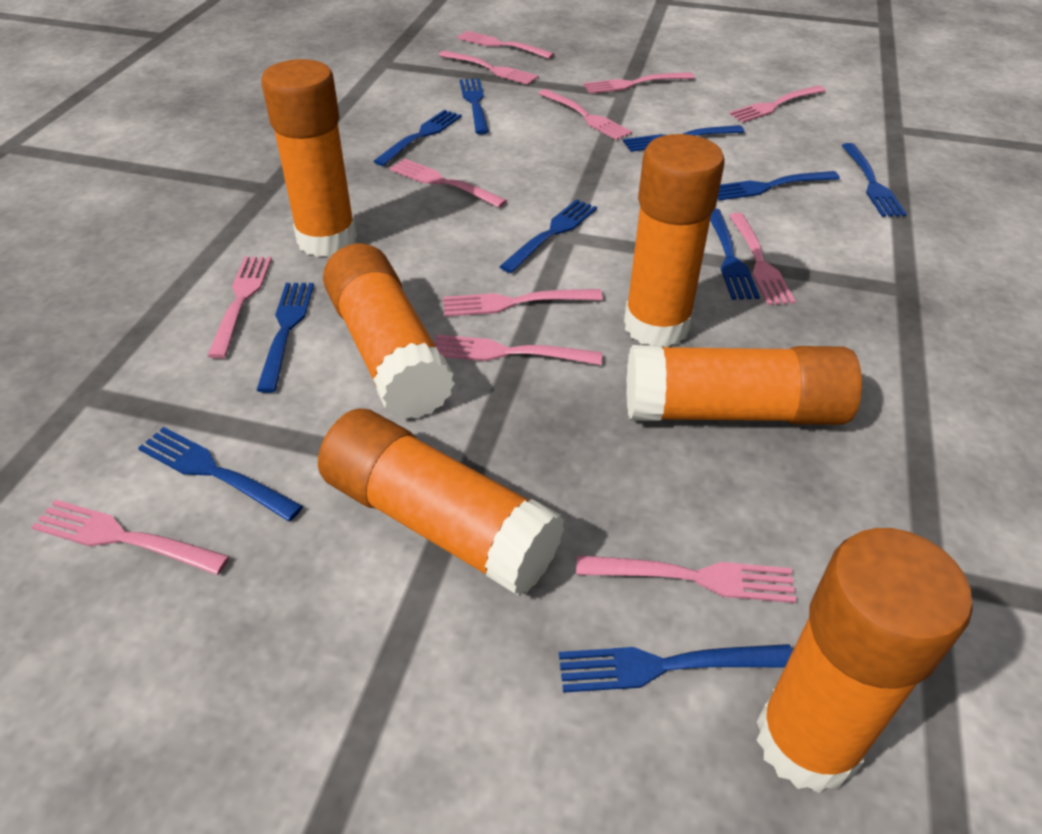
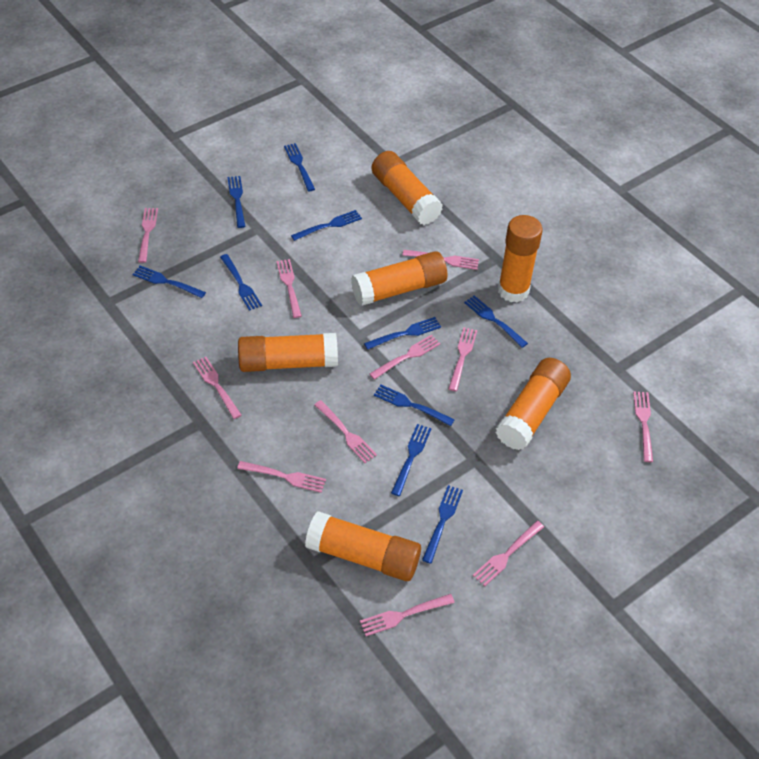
pink fork: [31,500,230,575] [207,256,272,359] [389,158,507,208] [434,335,602,365] [439,51,539,85] [443,289,603,317] [457,31,554,59] [538,89,632,140] [576,555,796,603] [583,72,695,94] [729,85,826,123] [729,213,796,305] = 12 -> [138,208,158,263] [193,357,242,419] [237,461,326,493] [276,259,302,318] [314,400,377,463] [360,594,455,636] [369,334,441,380] [402,250,479,270] [448,327,477,391] [473,521,544,586] [633,391,653,462] = 11

